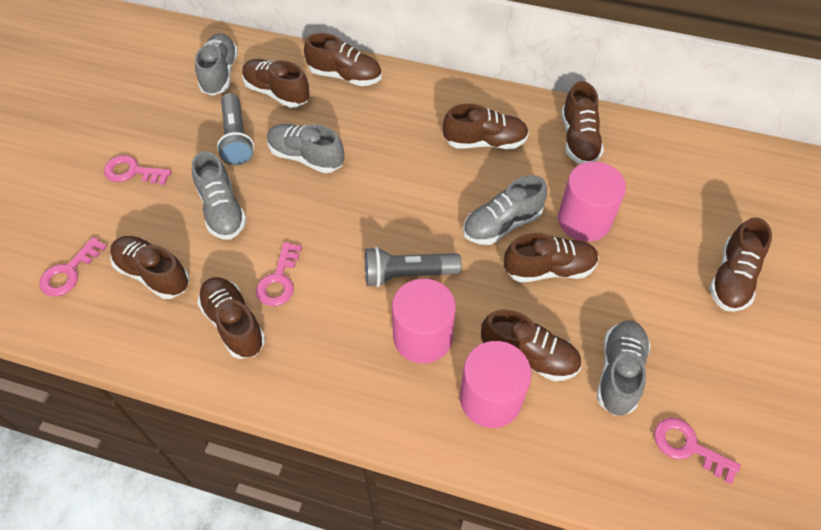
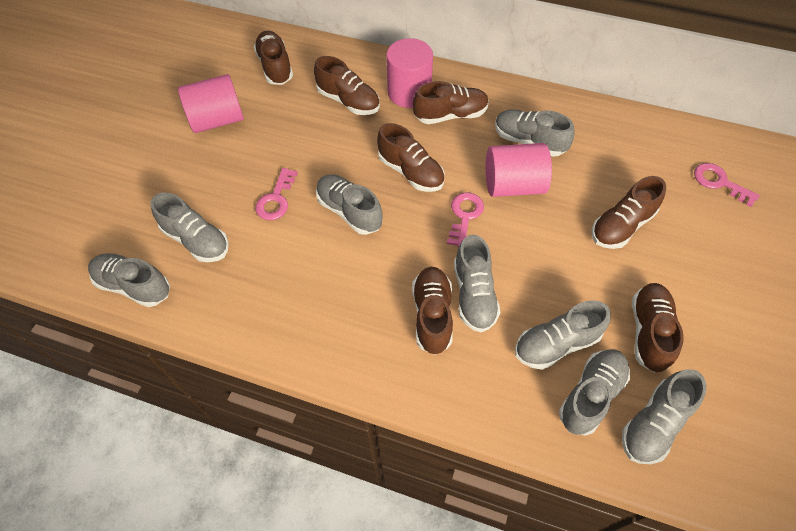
brown shoe: [110,236,190,299] [197,277,265,359] [242,59,310,108] [304,33,382,86] [443,104,529,149] [481,310,581,381] [504,233,599,282] [561,81,604,164] [709,217,772,312] = 9 -> [254,31,293,85] [314,56,380,115] [377,123,445,192] [412,267,453,355] [413,81,489,124] [592,176,666,249] [632,283,684,373] = 7
grey flashlight: [217,93,254,166] [365,247,462,287] = 2 -> none = 0
grey shoe: [192,151,247,239] [195,34,238,96] [267,124,344,173] [463,175,547,245] [597,320,650,416] = 5 -> [88,253,170,307] [150,193,229,262] [316,174,383,235] [454,235,500,332] [495,109,575,157] [515,300,611,370] [559,349,630,436] [622,369,707,464] = 8
pink key: [40,237,107,296] [104,155,171,185] [256,242,302,306] [654,418,741,484] = 4 -> [255,168,298,220] [447,193,484,247] [694,163,760,207] = 3

